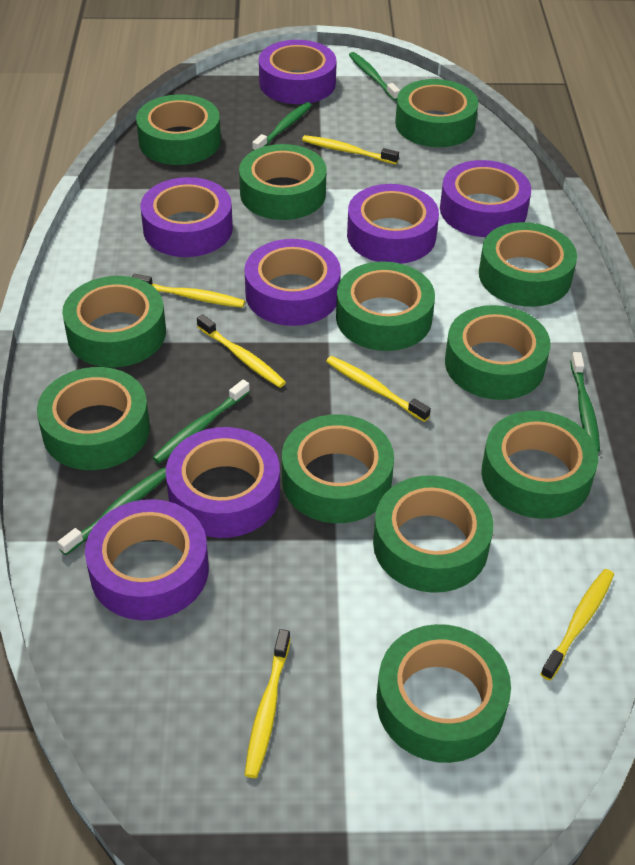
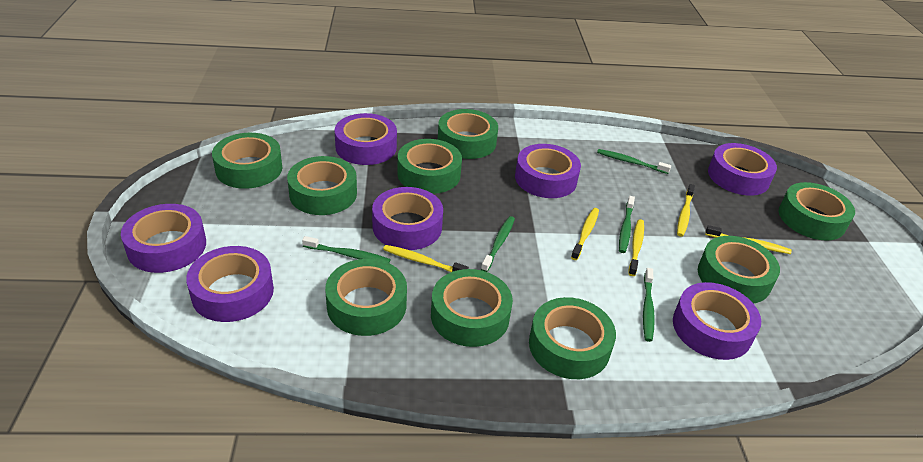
green tape: [37,367,150,470] [62,276,166,368] [136,94,221,165] [239,144,327,220] [282,414,394,523] [336,261,435,351] [373,475,493,593] [377,624,511,763] [395,79,478,147] [445,305,551,400] [479,222,577,307] [481,411,598,519] = 12 -> [212,133,282,189] [287,156,357,215] [325,259,407,336] [397,139,462,194] [431,269,513,347] [438,109,498,159] [529,297,616,379] [698,236,780,303] [779,182,855,240] = 9
yellow toothbrush: [132,274,245,308] [197,314,286,388] [245,629,290,778] [302,135,399,164] [326,356,431,422] [541,569,614,680] = 6 -> [383,245,469,272] [571,208,599,260] [628,219,644,276] [677,184,695,237] [705,225,792,254] = 5

